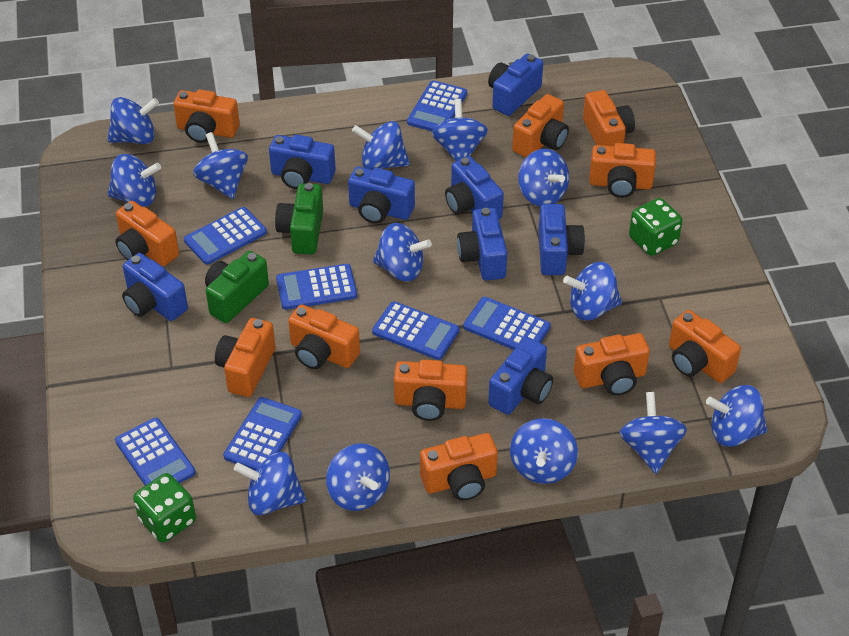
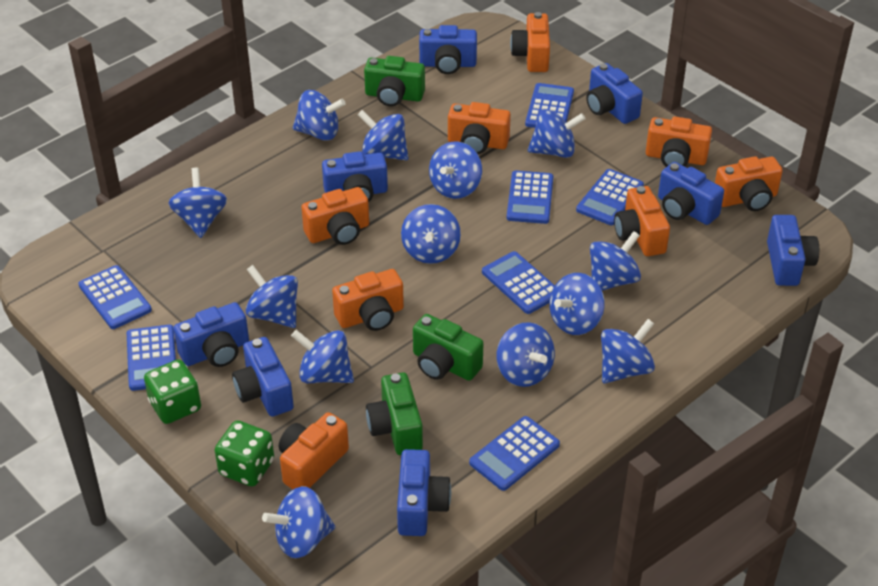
green camera: [205,251,269,323] [275,183,323,254] = 2 -> [364,56,425,106] [366,372,423,455] [413,314,484,381] = 3
orange camera: [115,201,179,266] [173,89,240,143] [215,318,275,397] [288,304,360,369] [394,360,468,421] [420,433,498,501] [512,94,569,157] [574,333,650,396] [583,90,635,146] [589,143,656,198] [669,310,741,383] = 11 -> [279,412,349,489] [301,187,369,245] [332,269,404,331] [448,102,511,154] [510,12,550,72] [614,186,670,256] [646,117,712,167] [715,156,783,211] = 8

